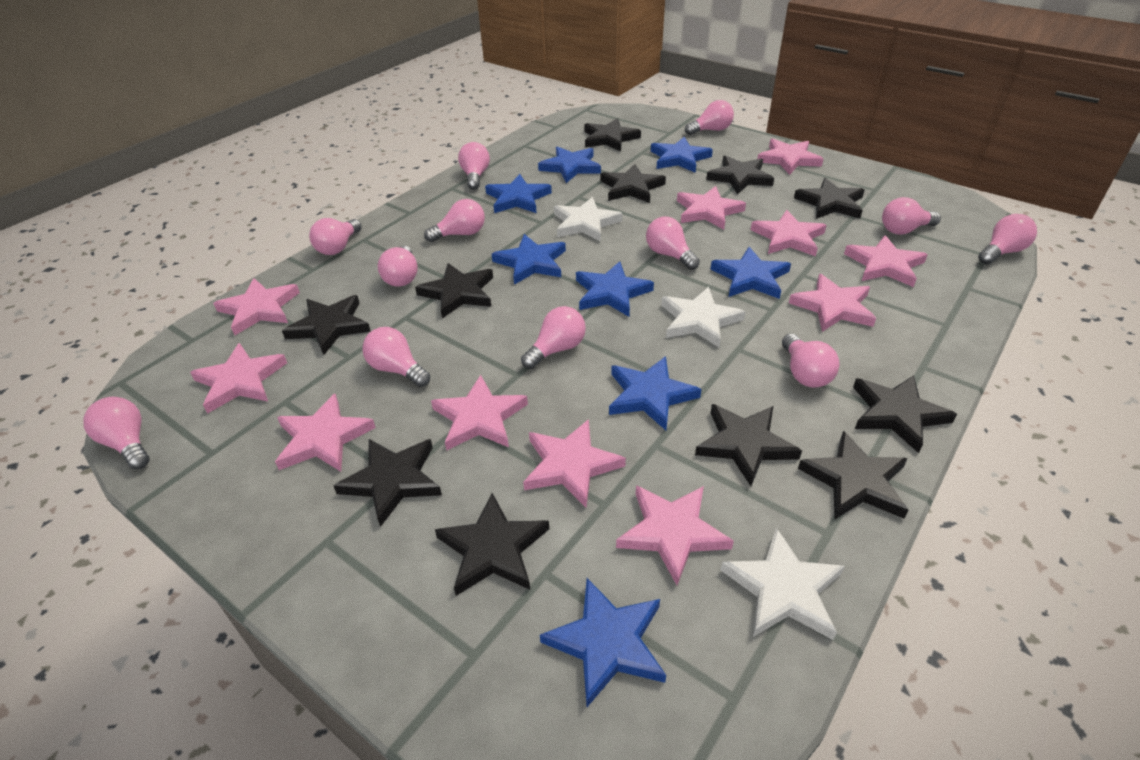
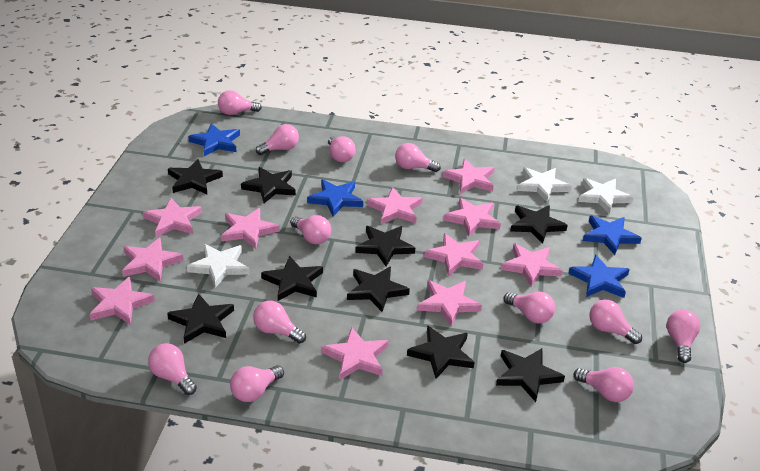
black star: [282,295,371,355] [333,439,442,527] [415,263,493,318] [435,493,549,596] [584,118,641,152] [600,164,666,203] [695,404,802,486] [706,155,774,194] [794,178,865,219] [798,431,909,519] [853,375,957,453] = 11 -> [167,293,234,344] [168,159,223,194] [241,167,296,203] [261,256,323,301] [347,266,410,312] [355,226,415,266] [407,325,475,378] [496,348,565,402] [510,205,568,244] = 9
blue star: [485,174,552,213] [492,234,566,285] [538,147,601,183] [540,578,666,707] [576,261,654,317] [609,356,701,430] [651,137,713,173] [711,247,791,299] = 8 -> [188,123,240,156] [307,179,363,217] [568,255,630,298] [583,215,642,255] = 4

